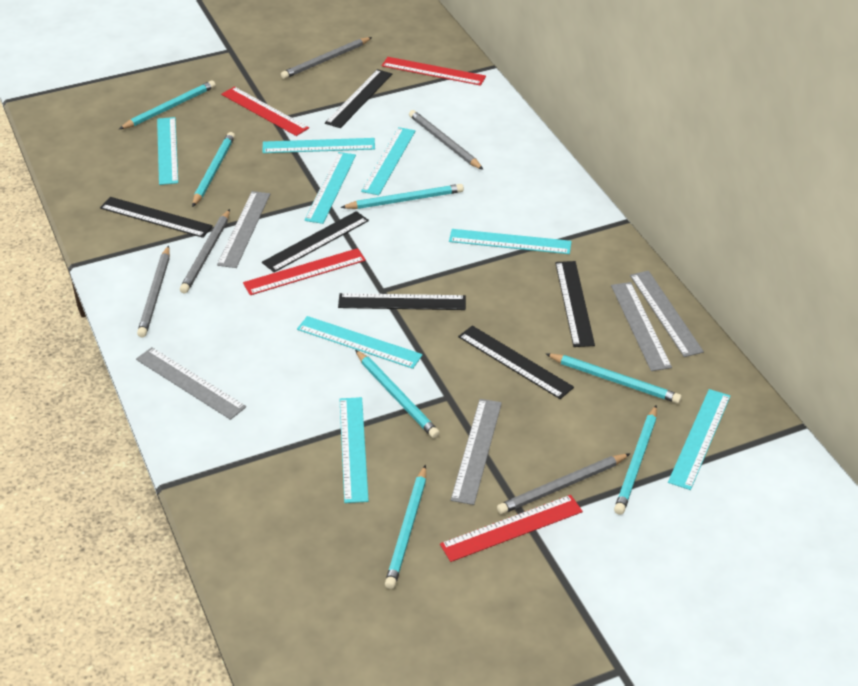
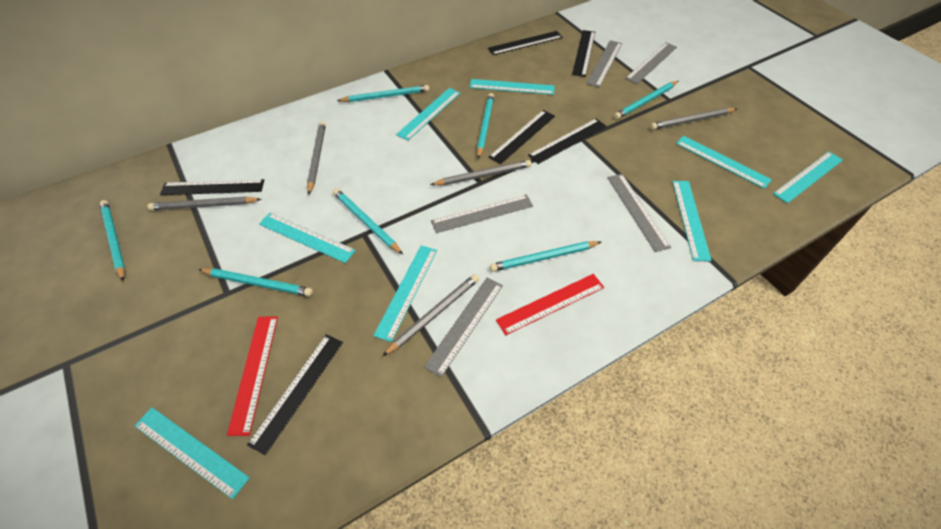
red ruler: [221,87,309,136] [243,248,366,295] [382,57,486,86] [440,495,583,562] = 4 -> [227,317,278,436] [496,274,604,335] = 2

